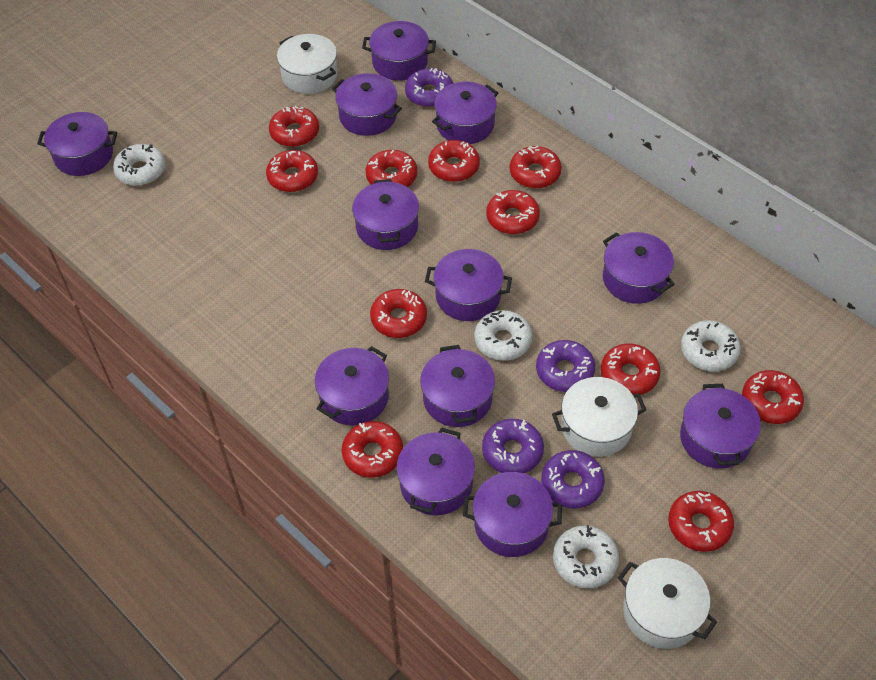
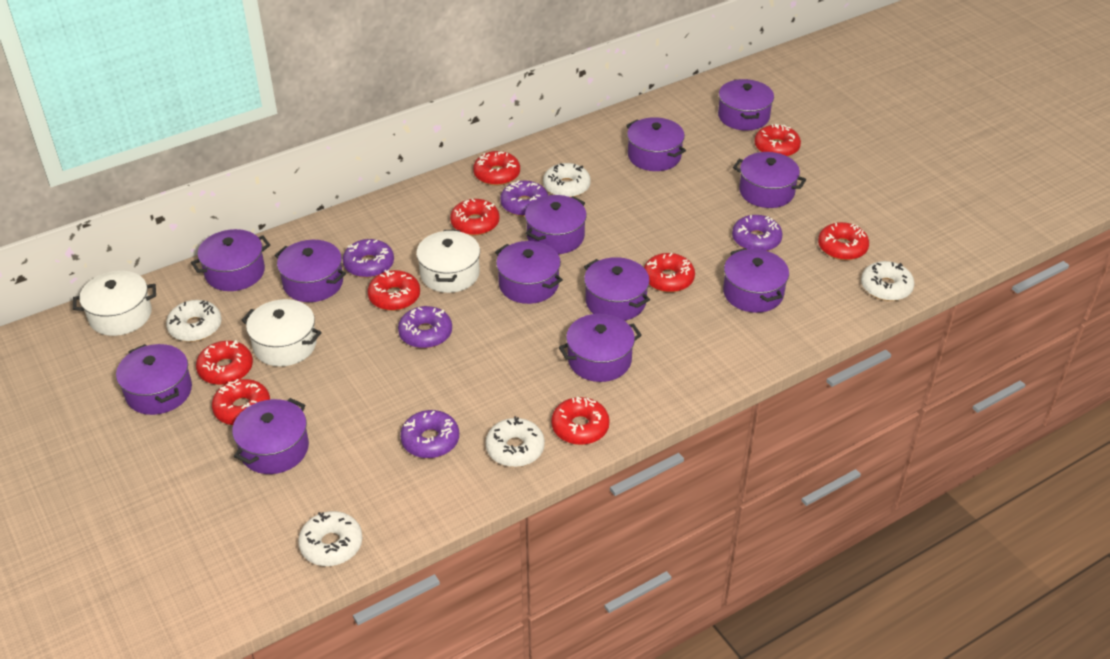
purple donut: [405,68,453,107] [482,419,544,473] [536,340,595,392] [541,450,605,509] = 4 -> [343,239,394,278] [398,306,452,348] [400,410,459,458] [500,180,548,216] [732,215,783,251] = 5
red donut: [266,150,318,192] [269,106,319,147] [342,421,403,477] [365,150,417,187] [370,289,427,338] [428,140,480,182] [486,190,540,234] [510,146,562,188] [601,343,661,395] [668,491,734,552] [742,370,804,424] = 11 -> [196,340,253,385] [212,379,270,425] [367,270,420,311] [450,199,499,235] [473,151,520,185] [551,397,610,445] [644,253,695,292] [754,124,801,157] [818,222,869,260] = 9
white donut: [113,144,166,186] [474,310,532,361] [553,525,619,588] [681,320,741,371] = 4 -> [166,300,222,342] [298,511,362,566] [485,416,545,467] [543,163,591,197] [861,261,914,301] = 5

